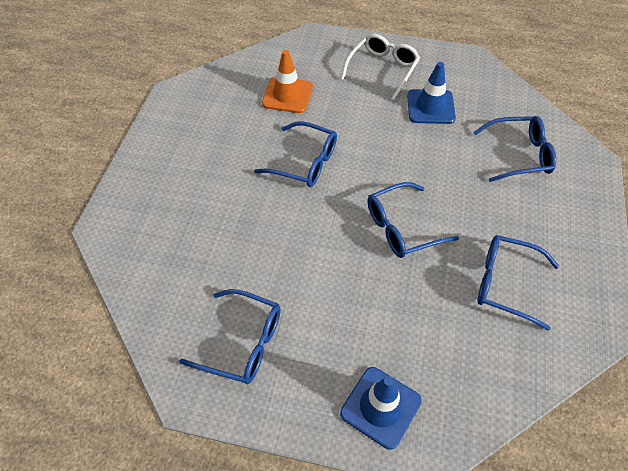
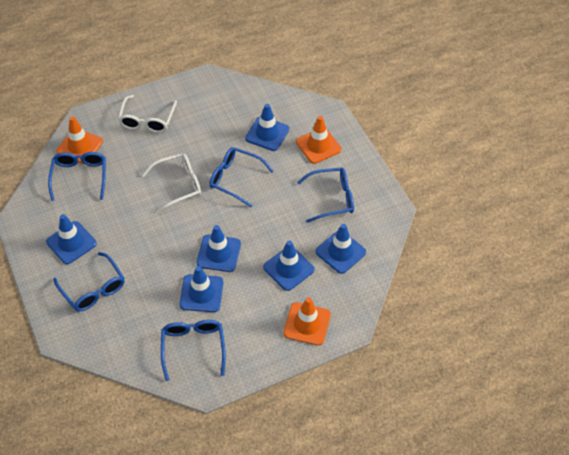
blue traffic cone: [340,367,422,450] [407,62,456,124] = 2 -> [46,214,97,264] [180,266,223,312] [197,225,241,272] [245,104,289,151] [263,241,315,291] [316,224,366,274] = 6
orange traffic cone: [262,50,313,113] = 1 -> [56,116,103,164] [283,297,331,346] [296,116,341,164] = 3
white glasses: [341,34,420,100] = 1 -> [118,95,177,133] [142,153,201,212] = 2

